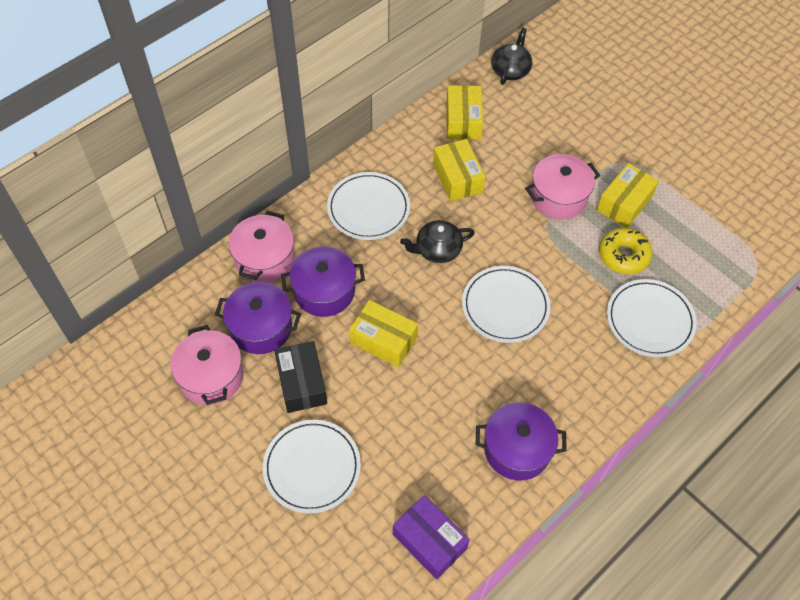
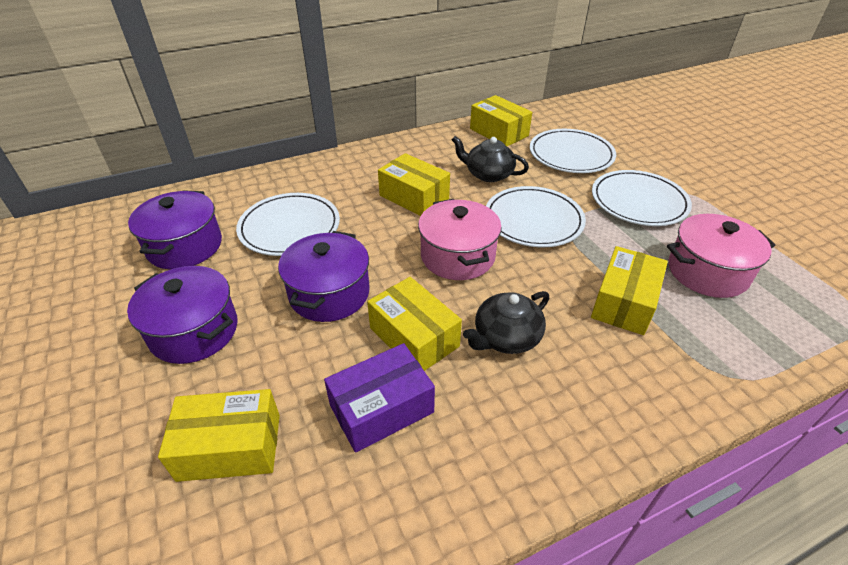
black box: [274,341,327,413] = 1 -> none = 0
pink pot: [170,325,244,405] [229,211,295,283] [525,154,600,220] = 3 -> [418,199,502,280] [667,214,776,298] = 2
yellow box: [349,300,418,367] [433,139,485,201] [446,85,483,140] [597,163,659,228] = 4 -> [158,389,280,482] [367,277,462,371] [378,153,450,216] [470,95,532,146] [591,246,668,335] = 5
yellow donut: [599,227,653,274] = 1 -> none = 0

